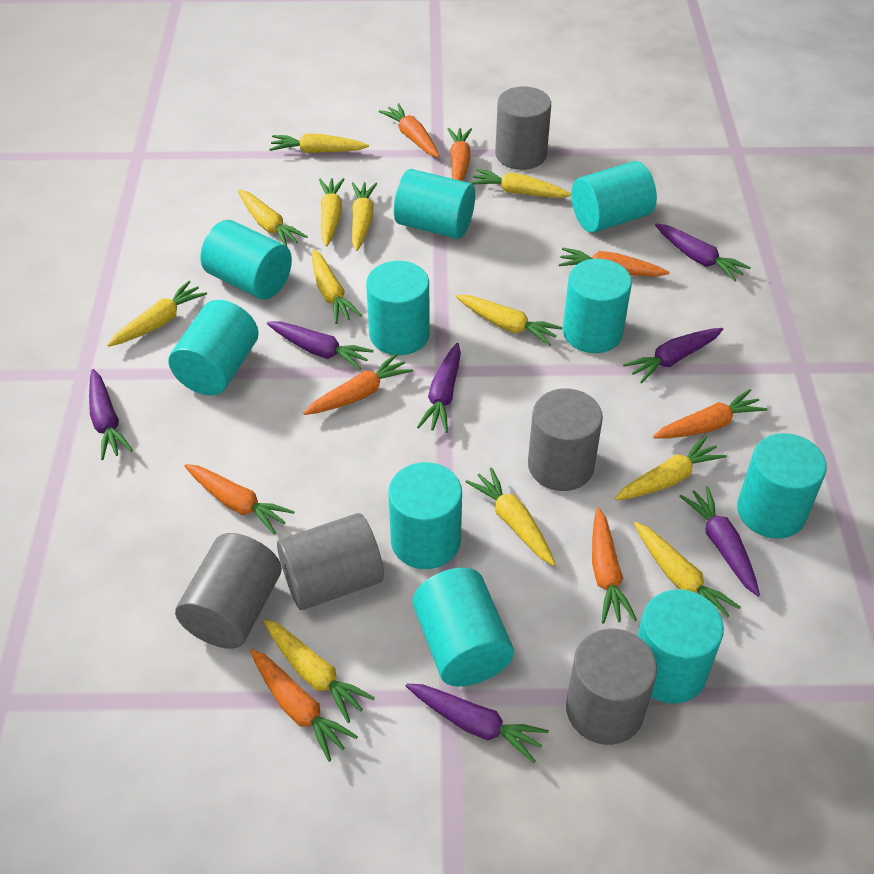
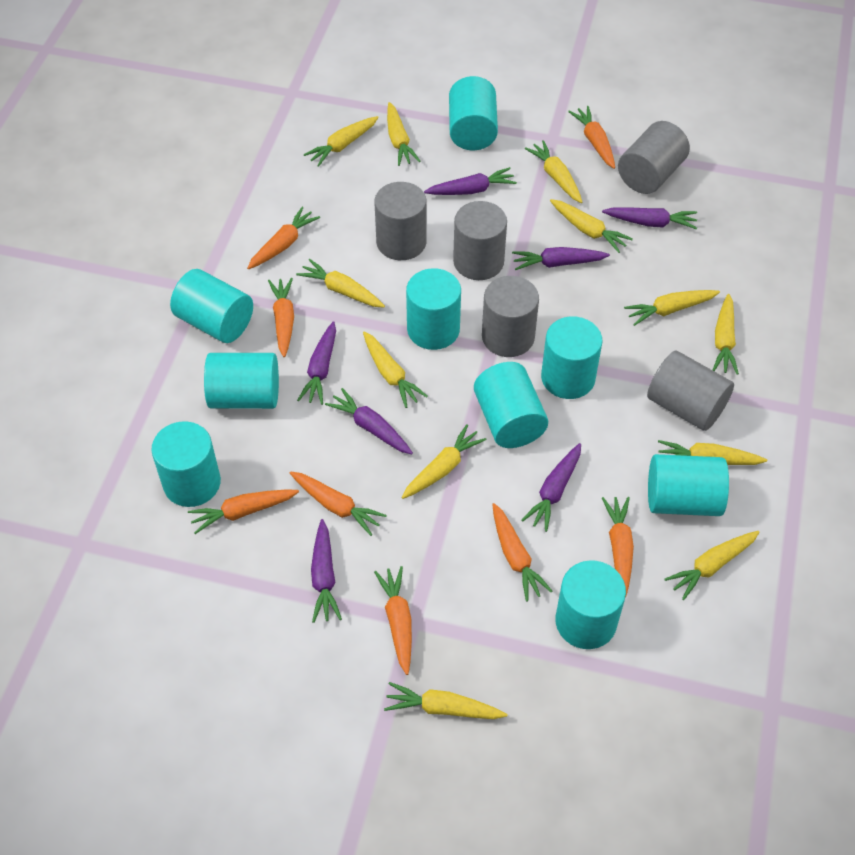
turquoise cylinder: [168,300,259,396] [201,220,292,299] [366,261,430,355] [388,462,462,569] [394,169,475,239] [412,568,514,687] [563,259,632,353] [571,161,657,233] [637,589,724,703] [737,433,827,539] = 10 -> [151,421,221,507] [170,269,253,343] [204,353,279,409] [406,268,461,350] [449,76,498,150] [474,362,548,448] [541,316,603,399] [556,560,626,649] [648,454,729,516] = 9

